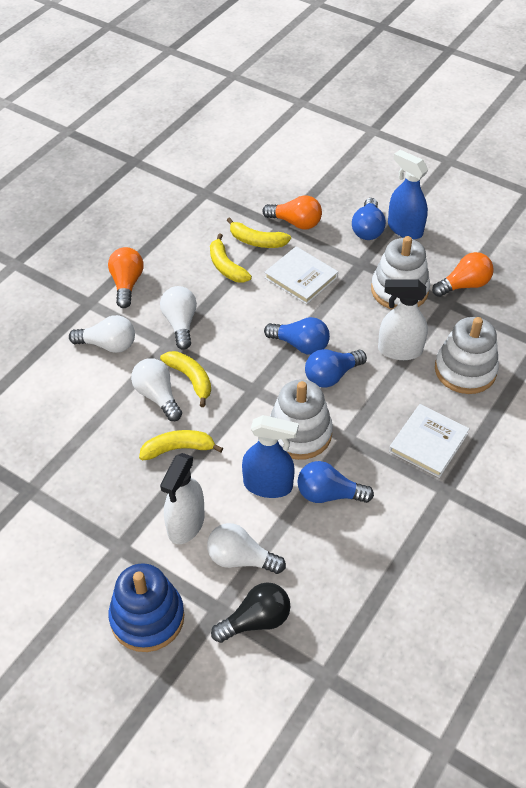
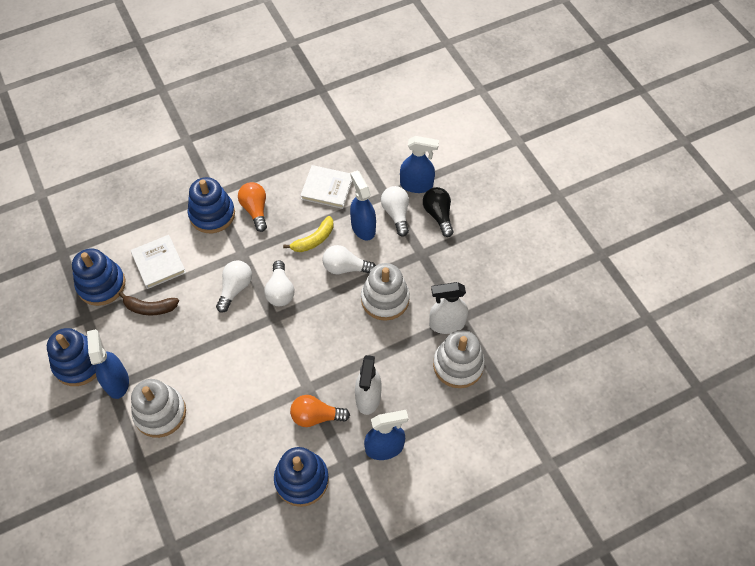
blue light bulb: [264,317,330,355] [297,461,374,503] [305,349,367,388] [352,198,386,240] = 4 -> none = 0
blue spray bottle: [242,415,299,498] [388,150,428,239] = 2 -> [87,329,129,399] [350,170,376,241] [364,410,408,460] [400,136,439,193] = 4
blue stacking toy: [109,563,185,652] = 1 -> [47,328,96,386] [72,248,125,306] [188,177,235,233] [274,447,329,507] = 4
brown banana: none = 0 -> [119,292,179,315] = 1
orange light bulb: [108,247,143,308] [262,195,322,230] [432,252,494,297] = 3 -> [238,182,267,232] [290,395,350,427] = 2
yellow banana: [139,430,223,460] [160,351,211,407] [210,233,252,283] [227,217,291,248] = 4 -> [283,216,333,252] = 1

